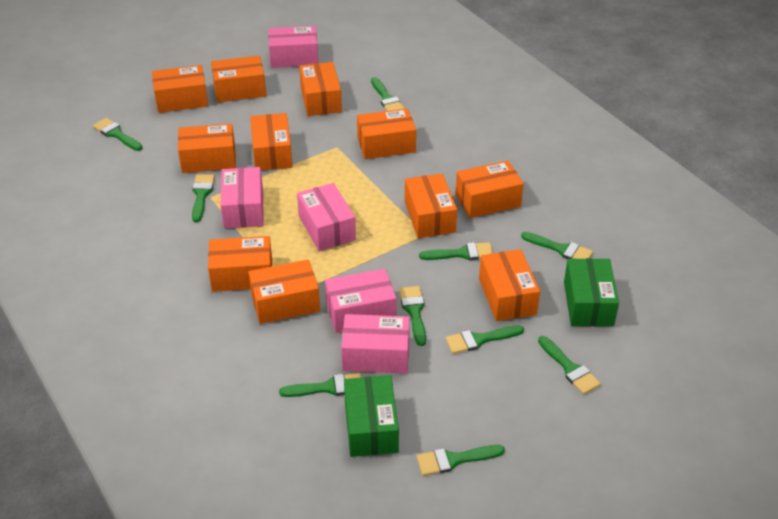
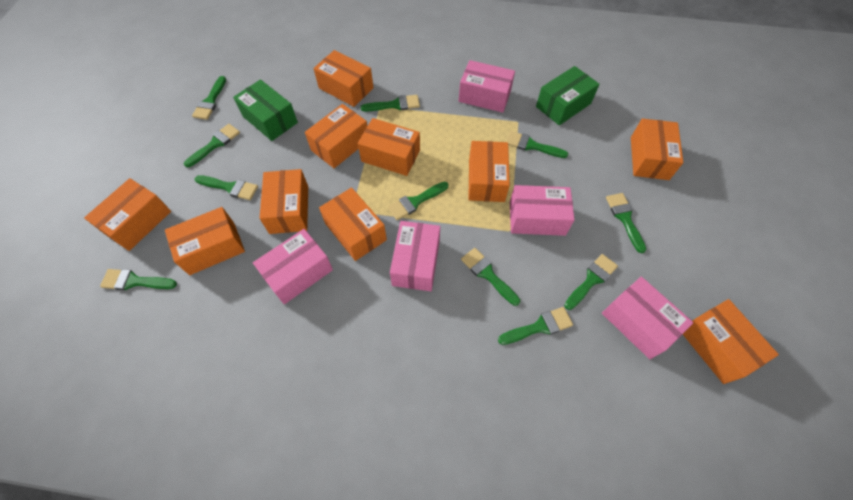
green brush: [93,118,143,151] [192,174,215,222] [279,373,362,397] [371,77,405,111] [399,286,426,346] [417,445,505,476] [419,242,493,260] [446,325,524,354] [521,232,593,259] [538,336,601,395] = 10 -> [100,269,177,290] [184,124,240,167] [192,76,226,120] [195,175,258,200] [361,95,420,111] [388,182,448,220] [461,248,520,306] [498,307,573,345] [506,131,568,158] [564,254,618,310] [606,193,646,253] = 11
orange box: [152,65,208,113] [178,124,236,173] [208,236,272,292] [211,56,266,102] [249,259,320,324] [250,113,293,171] [299,62,342,116] [357,108,416,159] [405,174,457,238] [455,160,524,218] [479,249,540,321] = 11 -> [84,178,171,251] [165,207,245,275] [260,169,308,234] [305,104,367,168] [313,50,374,107] [319,187,387,261] [358,118,420,176] [468,141,510,202] [631,118,683,180] [683,299,779,384] = 10

